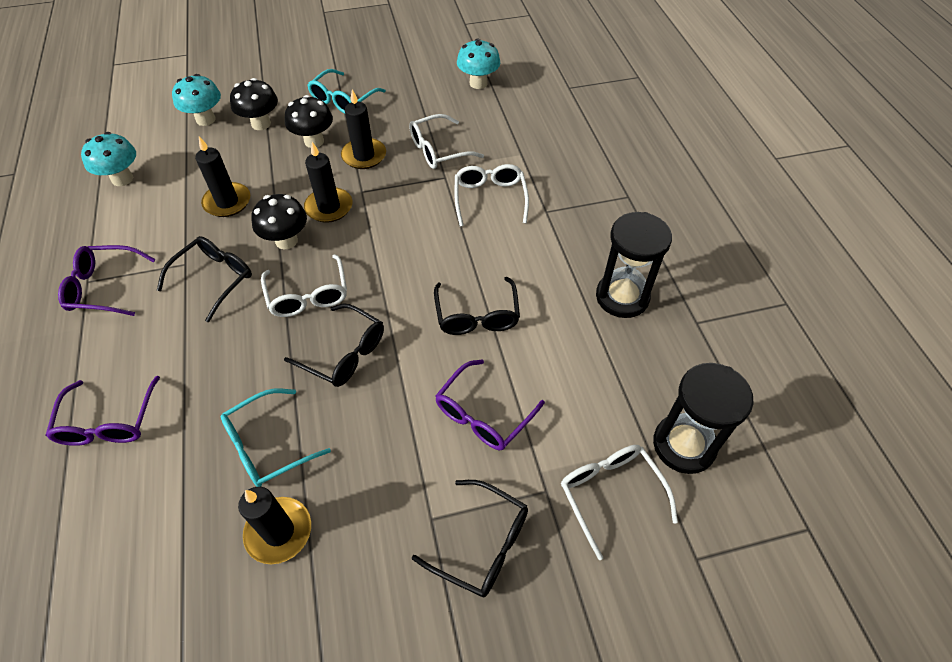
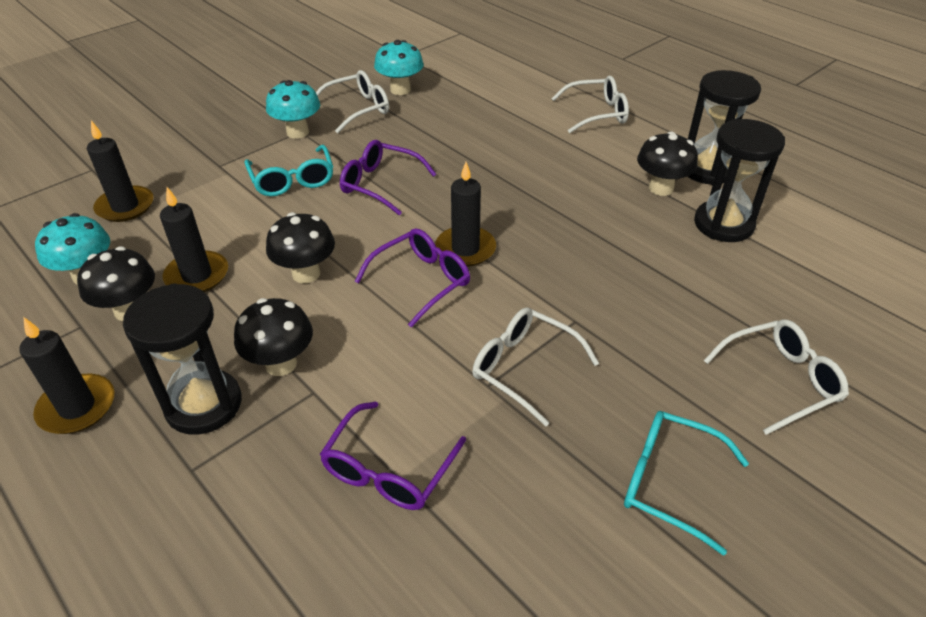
black glasses: [157,236,252,323] [284,303,384,387] [412,480,528,597] [434,277,520,335] = 4 -> none = 0
black hourglass: [596,212,672,318] [653,363,754,474] = 2 -> [123,283,242,435] [687,70,761,185] [694,119,785,242] = 3
black mushroom: [230,78,278,130] [251,194,307,249] [285,95,333,148] = 3 -> [77,246,155,321] [234,298,313,376] [266,212,335,283] [637,131,698,196] = 4

